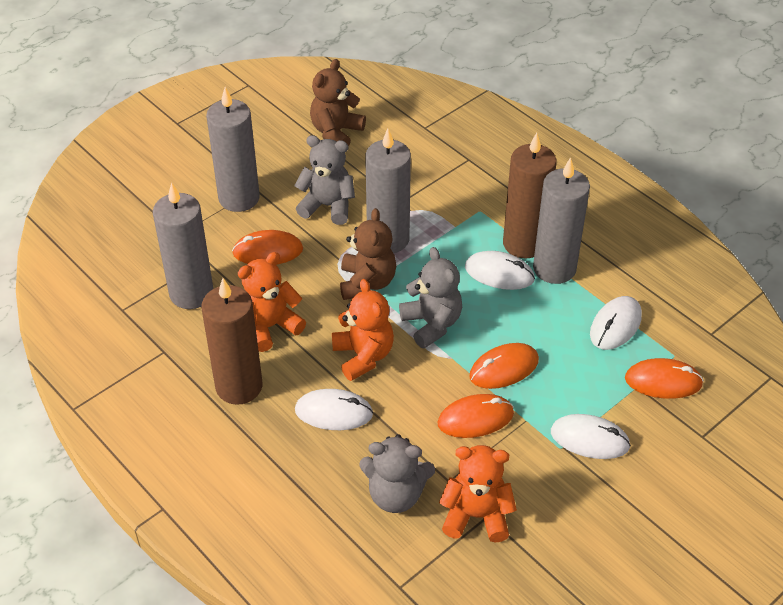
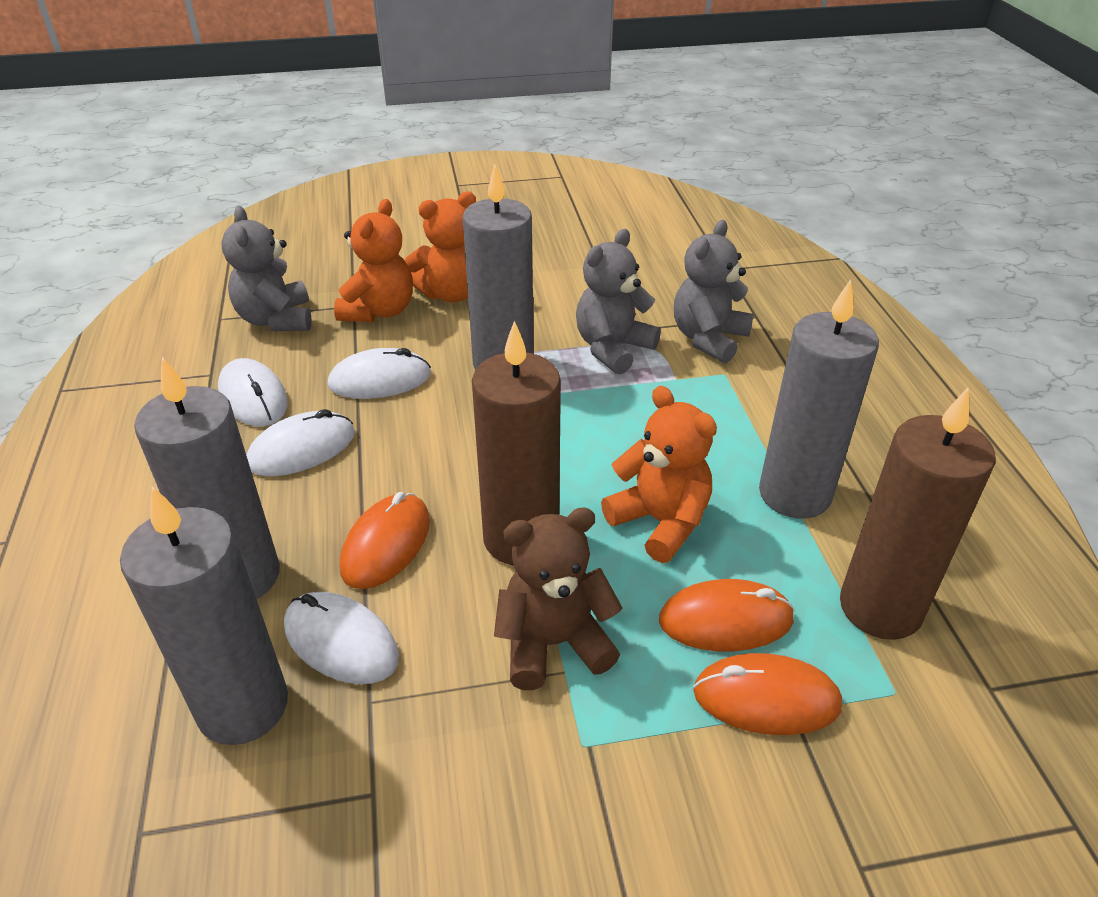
brown teddy bear: [310,59,366,146] [340,208,396,300] = 2 -> [494,507,623,690] = 1
orange mouse: [232,230,303,265] [437,394,514,438] [469,343,539,389] [625,358,704,399] = 4 -> [340,492,430,589] [659,579,795,651] [693,653,842,735] = 3

